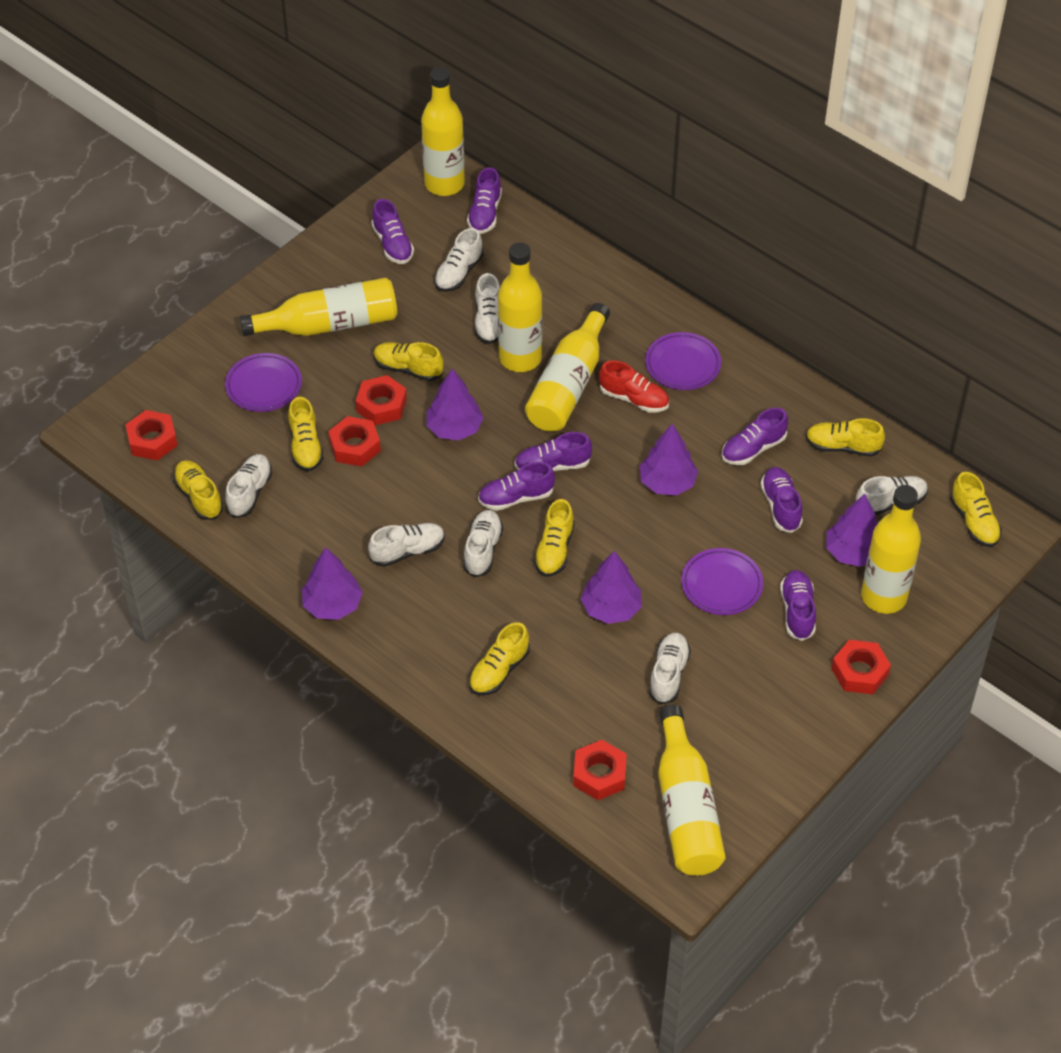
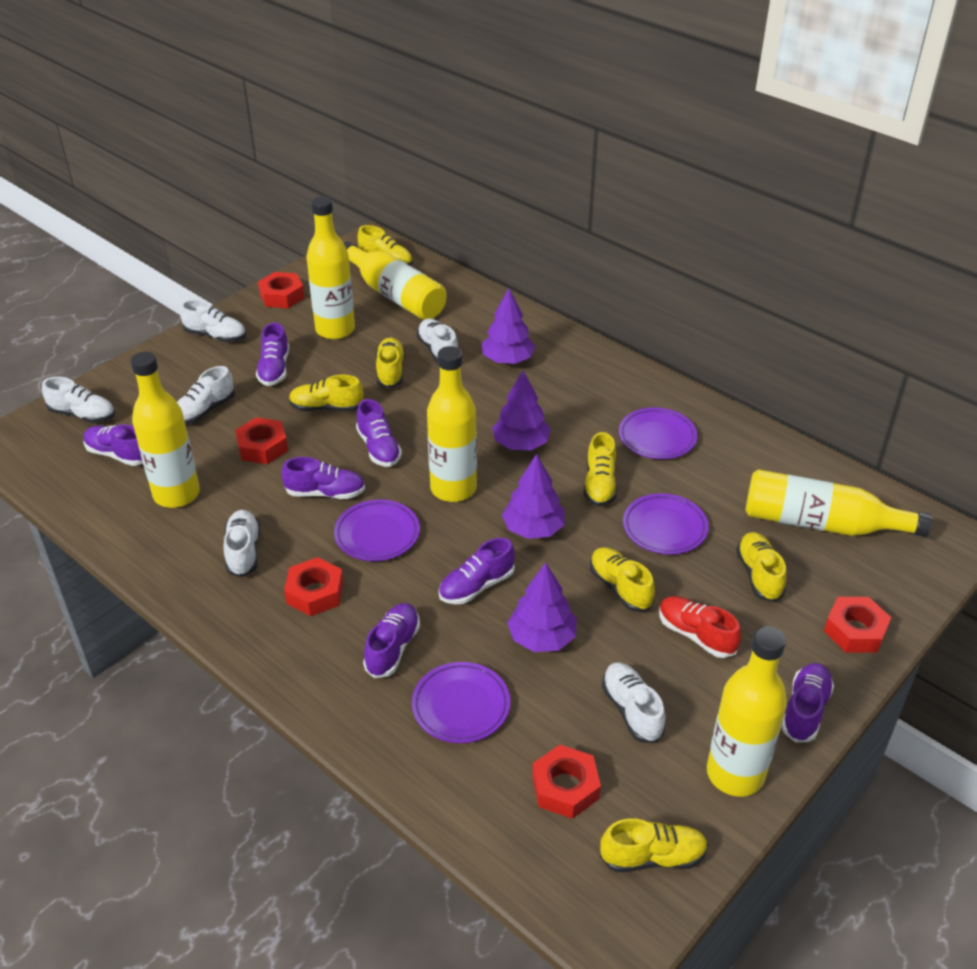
purple plate: [225,353,302,412] [645,332,721,390] [681,548,763,615] = 3 -> [334,500,420,561] [412,662,510,743] [619,407,698,459] [623,493,709,555] = 4
purple tree: [302,548,363,620] [426,368,484,440] [581,551,642,624] [639,423,698,496] [826,494,878,567] = 5 -> [482,288,535,364] [492,371,551,450] [502,454,565,539] [507,563,577,652] = 4
white shoe: [225,454,272,518] [368,523,445,567] [434,228,483,292] [463,510,503,577] [474,273,500,344] [649,633,691,704] [856,476,928,515] = 7 -> [42,377,115,423] [177,366,235,425] [180,300,246,342] [223,510,260,577] [416,319,458,363] [602,662,665,743] = 6

